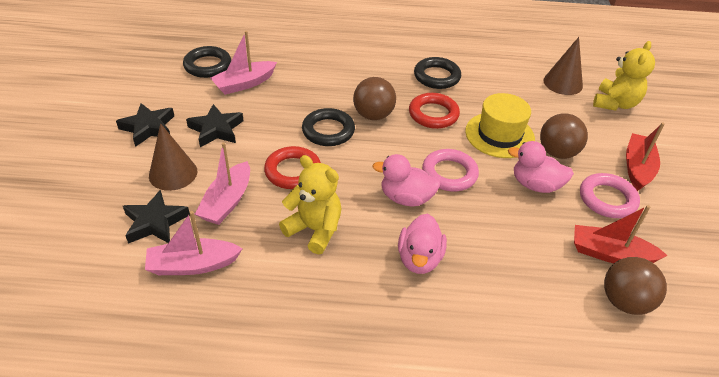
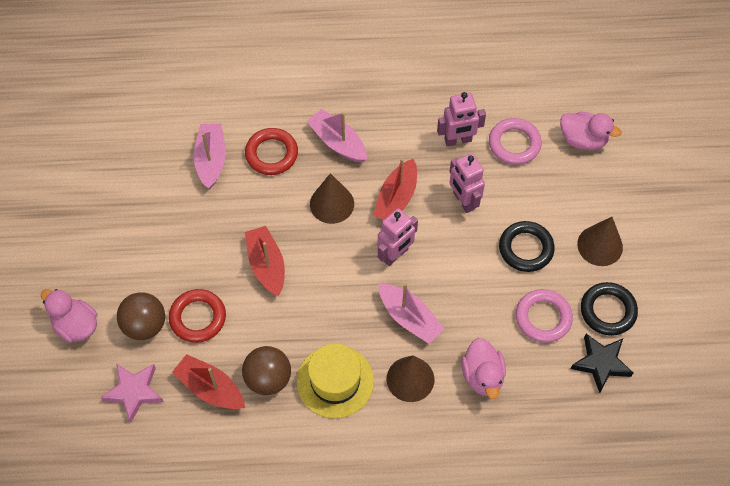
black ring: [183,46,231,78] [302,108,355,146] [414,57,461,89] = 3 -> [499,221,555,272] [581,282,638,336] = 2
black star: [116,103,174,147] [123,190,190,244] [186,104,243,147] = 3 -> [571,334,633,393] = 1
brown ball: [353,77,396,120] [540,113,588,159] [604,257,667,315] = 3 -> [117,292,165,340] [242,346,291,395] = 2
brown cone: [149,123,197,191] [544,37,583,95] = 2 -> [310,173,354,224] [387,355,434,402] [577,217,623,266] = 3
pink robot: none = 0 -> [378,208,418,266] [437,92,486,147] [449,153,485,213] = 3
pink star: none = 0 -> [100,364,164,422] = 1
red boat: [574,205,668,264] [626,122,665,191] = 2 -> [172,354,245,409] [245,226,285,296] [373,158,417,220] = 3
yellow teddy bear: [279,155,341,254] [593,41,655,111] = 2 -> none = 0

